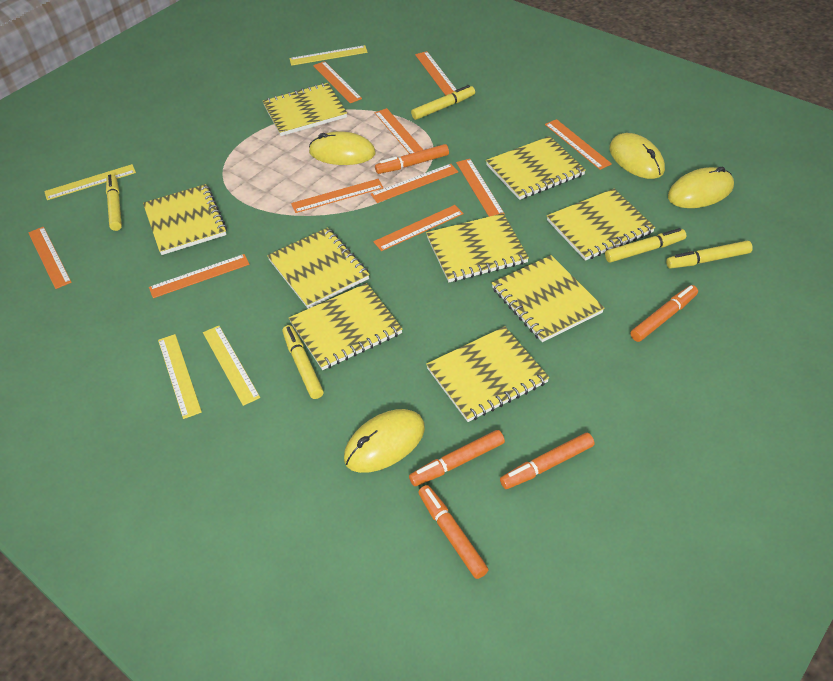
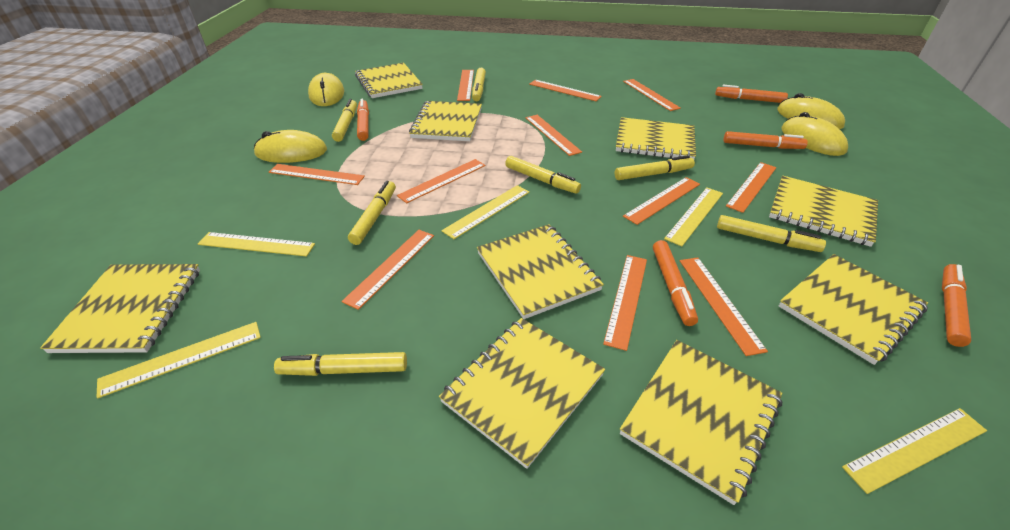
orange ruler: [28,227,72,289] [149,254,250,298] [291,179,383,213] [313,61,362,103] [371,164,458,203] [373,205,464,251] [375,108,423,154] [415,51,457,95] [456,159,505,217] [545,119,612,170] = 10 -> [269,164,365,185] [342,230,434,310] [397,159,485,203] [457,70,474,101] [526,115,582,156] [529,80,602,101] [603,255,647,351] [623,79,681,111] [623,177,700,225] [680,257,768,356] [726,162,777,213] = 11
yellow marker: [106,175,122,231] [282,325,324,399] [411,85,475,120] [605,228,686,263] [666,241,753,269] = 5 -> [274,352,407,376] [332,99,357,142] [348,181,396,245] [472,68,486,101] [505,156,581,194] [615,155,695,180] [717,215,826,252] = 7
yellow ruler: [44,164,136,200] [158,334,202,419] [203,326,260,406] [289,45,368,66] = 4 -> [97,322,261,399] [198,232,315,257] [441,185,530,239] [664,187,723,246] [842,408,987,494] = 5

